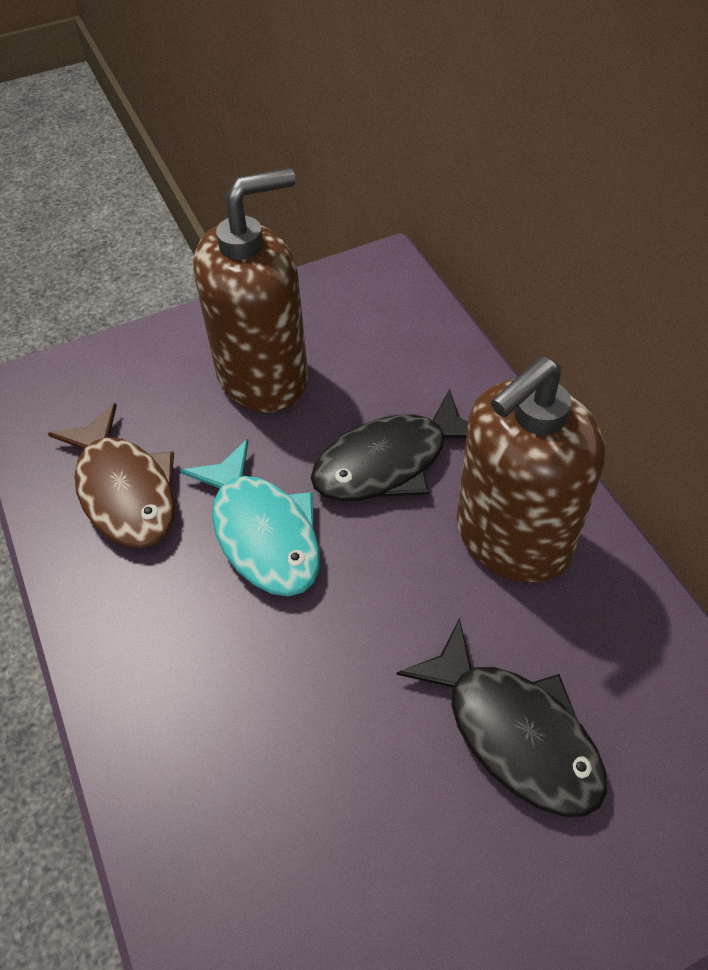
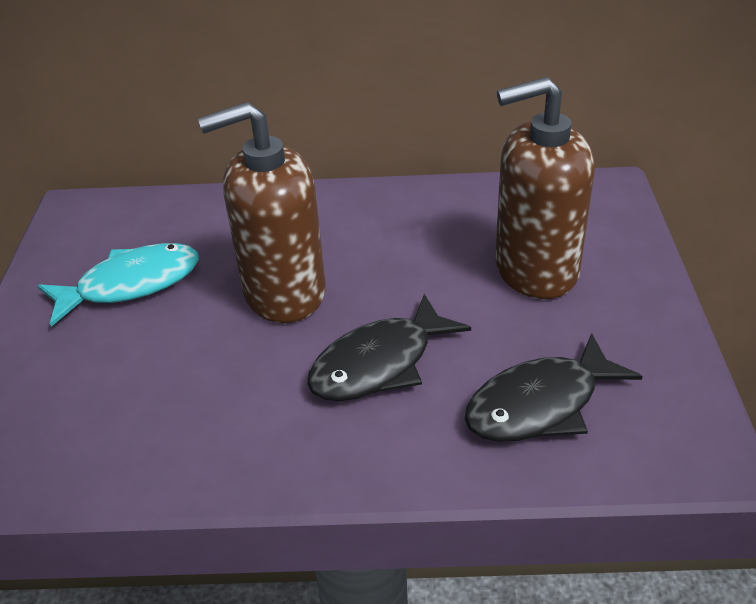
brown fish: [48,403,175,548] = 1 -> none = 0

